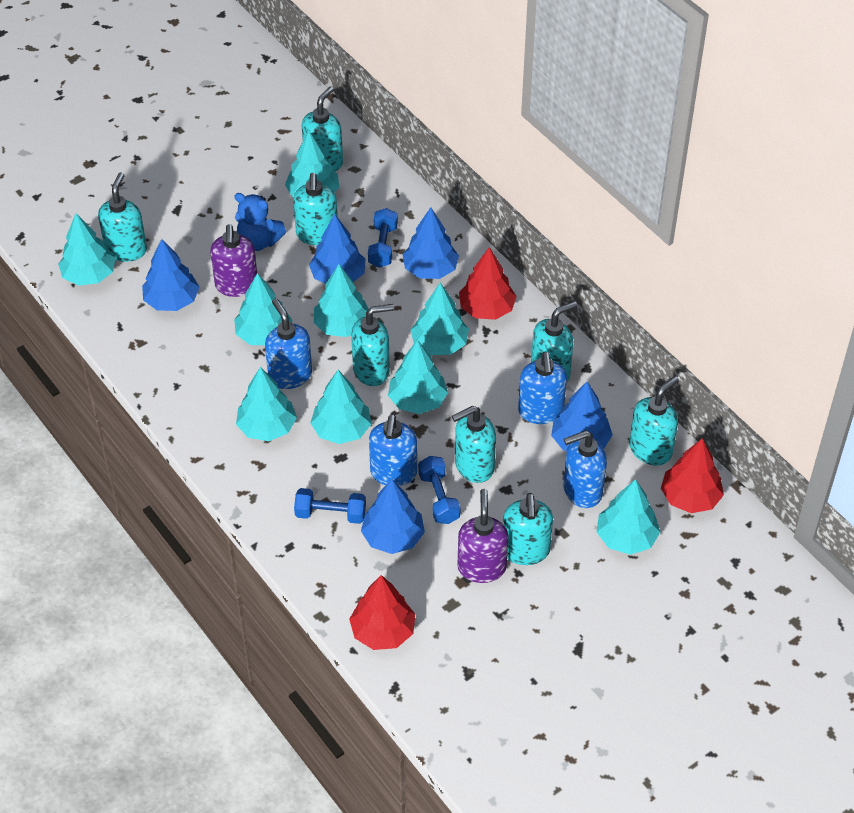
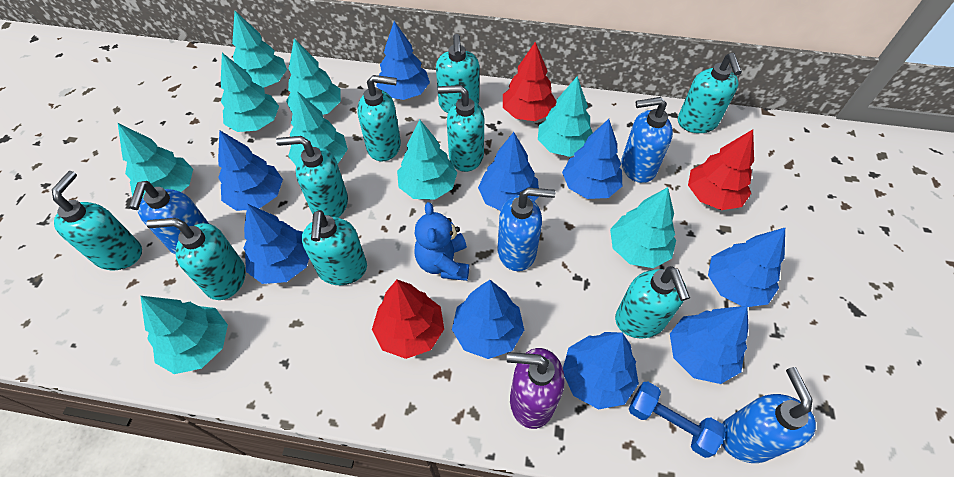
blue dumbbell: [294,488,366,524] [368,208,398,268] [418,456,460,524] = 3 -> [629,382,725,458] = 1
blue tree: [142,239,199,311] [309,214,365,284] [361,479,425,554] [402,207,459,279] [551,382,613,451] = 5 -> [218,130,283,211] [243,204,309,284] [376,21,430,100] [452,280,524,359] [478,132,539,211] [562,119,622,199] [563,332,639,409] [670,306,749,384] [708,228,785,307] = 9
purple soap dispenser: [210,224,257,297] [458,489,509,583] = 2 -> [507,348,565,429] = 1
turquoise soap dispenser: [98,172,147,262] [293,173,338,245] [302,87,343,172] [351,304,394,386] [452,406,496,483] [503,493,553,565] [531,301,577,381] [629,376,679,465] = 8 -> [52,171,142,270] [146,218,245,300] [276,136,348,218] [302,210,367,285] [357,75,401,161] [436,34,479,113] [438,85,484,172] [615,266,690,338] [678,53,742,133] = 9

